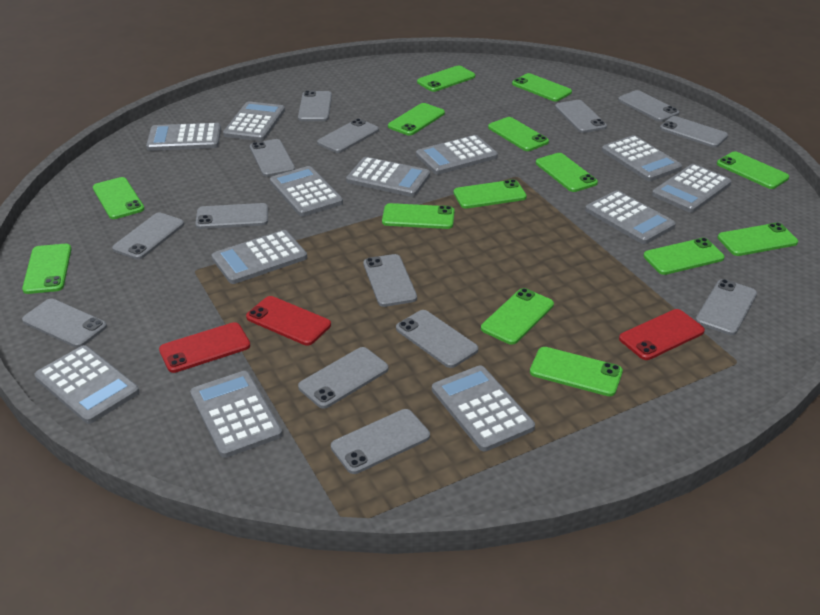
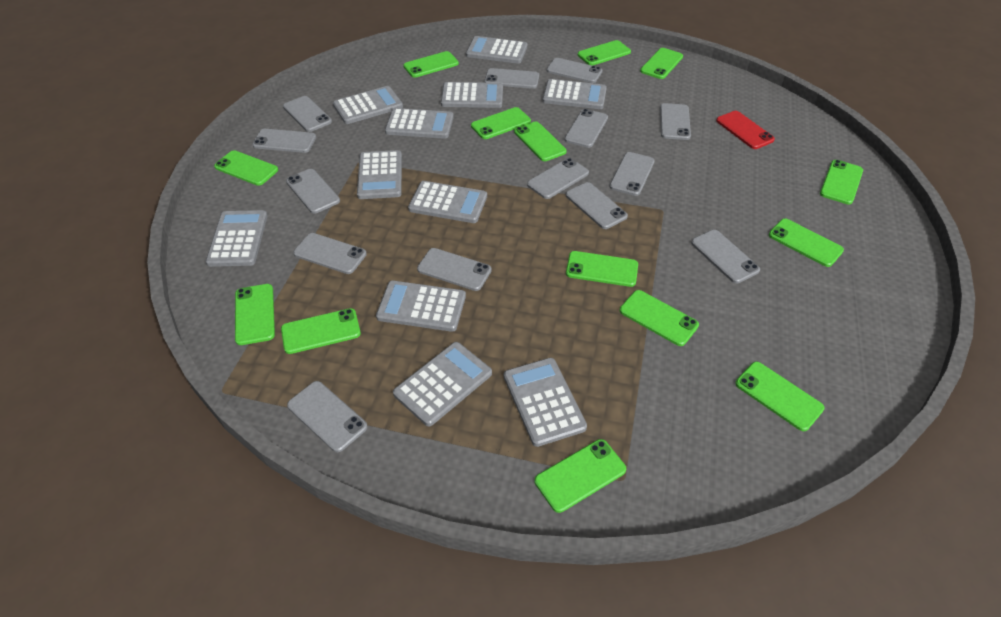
grey calculator: [34,345,140,424] [146,123,221,151] [190,371,283,458] [212,230,307,284] [223,101,285,141] [270,166,343,217] [346,157,430,197] [416,135,498,175] [432,365,535,451] [585,190,676,244] [602,135,682,181] [652,164,731,213] = 12 -> [206,210,268,267] [333,86,403,124] [357,150,402,199] [376,281,466,332] [385,108,454,139] [393,342,492,426] [408,181,487,223] [441,82,503,108] [466,36,527,64] [504,358,587,447] [542,79,607,109] = 11
red phone: [159,322,250,373] [246,296,331,345] [619,309,705,360] = 3 -> [716,111,775,149] = 1

